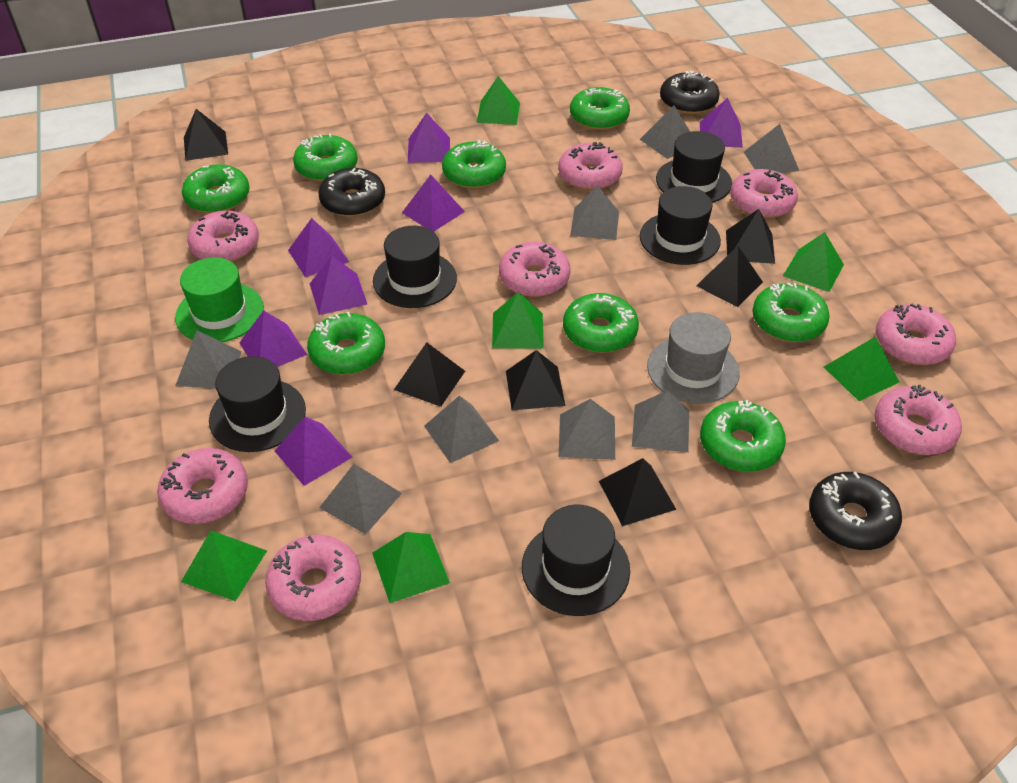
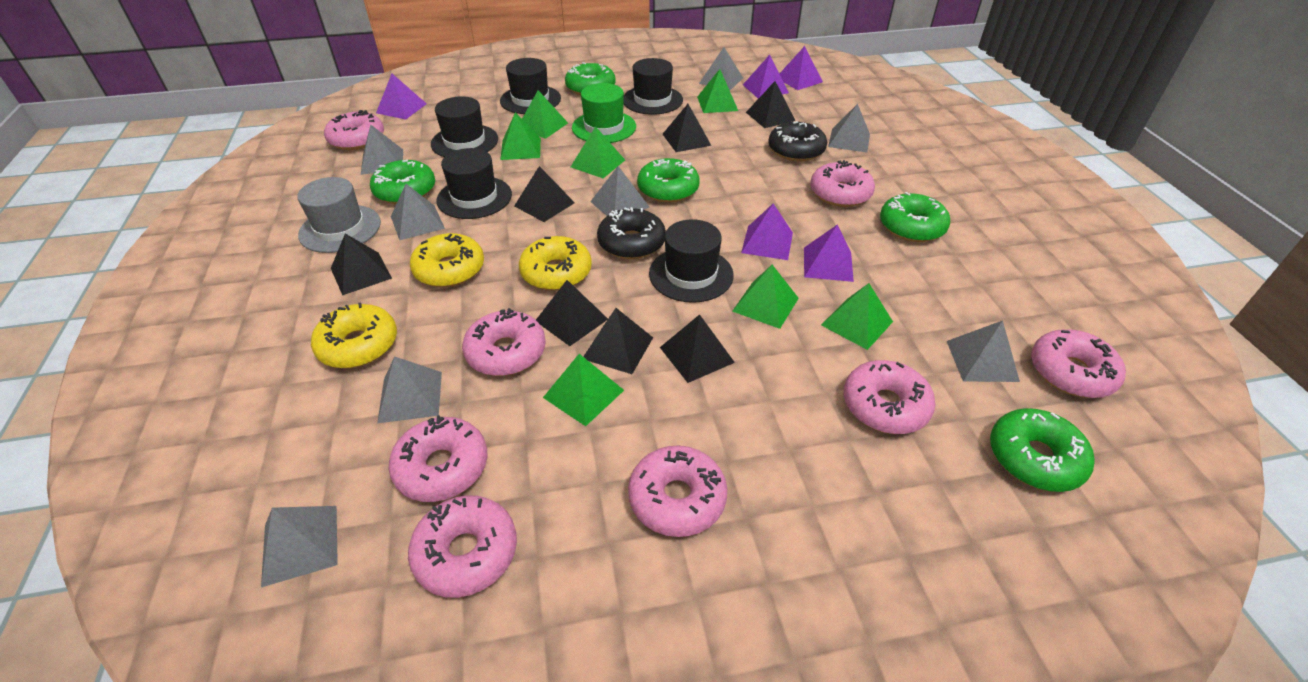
black donut: [318,168,385,217] [660,70,720,114] [809,472,902,550] = 3 -> [597,207,666,259] [768,121,827,162] = 2
black pyramid: [184,109,228,161] [394,342,465,407] [506,350,565,410] [599,458,677,526] [696,246,763,307] [726,209,775,264] = 6 -> [331,233,392,295] [514,166,575,222] [536,280,608,346] [583,308,653,374] [660,314,735,383] [663,104,711,152] [746,81,796,128] = 7
green donut: [182,164,250,213] [293,133,358,182] [307,312,385,375] [442,140,506,189] [563,293,639,353] [570,87,630,130] [700,400,786,472] [752,282,830,342] = 8 -> [370,160,435,204] [565,62,616,95] [637,158,700,203] [880,192,950,242] [990,408,1095,492] = 5
green pyramid: [181,530,267,601] [372,532,450,603] [476,76,520,125] [492,292,544,348] [783,232,844,292] [824,336,899,401] = 6 -> [500,112,541,160] [522,90,568,139] [543,354,624,426] [571,126,625,178] [697,69,738,113] [732,265,799,329] [821,283,893,350] = 7
purple pyramid: [239,310,307,367] [275,417,352,486] [288,218,349,277] [310,256,367,315] [402,175,465,232] [408,113,450,163] [700,98,743,148] = 7 -> [376,74,427,120] [741,203,793,260] [743,55,789,99] [780,46,823,90] [804,224,854,282] = 5
yellow donut: none = 0 -> [311,302,397,368] [410,233,484,287] [519,236,592,291] = 3

